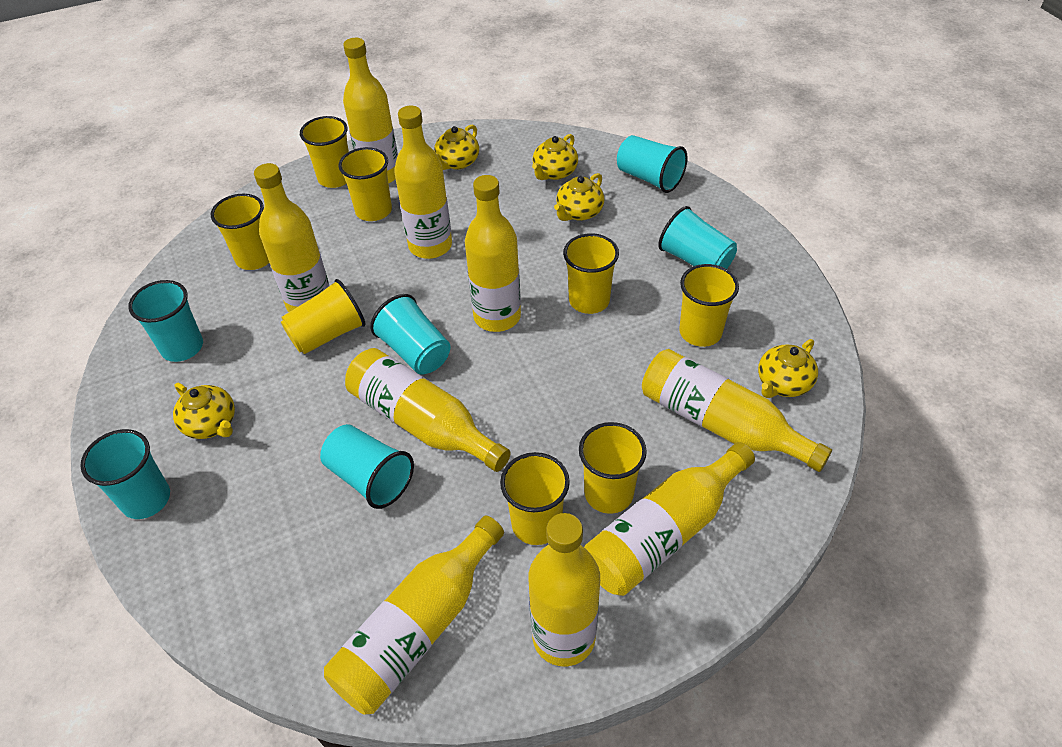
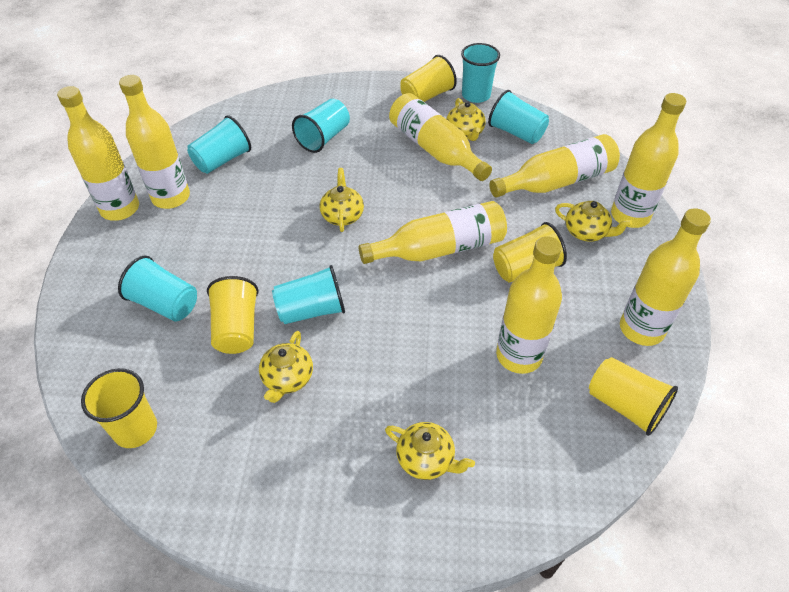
yellow bottle: [254,163,329,312] [324,516,504,715] [343,38,398,184] [345,348,511,472] [394,106,452,259] [465,175,521,332] [528,513,600,666] [584,442,755,596] [642,349,832,472] = 9 -> [57,86,139,221] [119,75,190,209] [359,201,507,264] [389,93,492,181] [489,134,620,197] [496,236,562,374] [611,93,686,228] [620,208,711,346] = 8
yellow cup: [211,194,269,270] [281,279,366,354] [300,116,349,188] [338,147,392,221] [500,452,570,545] [563,233,619,314] [579,422,647,514] [679,264,739,347] = 8 -> [81,368,157,448] [207,276,259,354] [400,55,457,102] [493,222,567,282] [589,357,678,436] = 5

